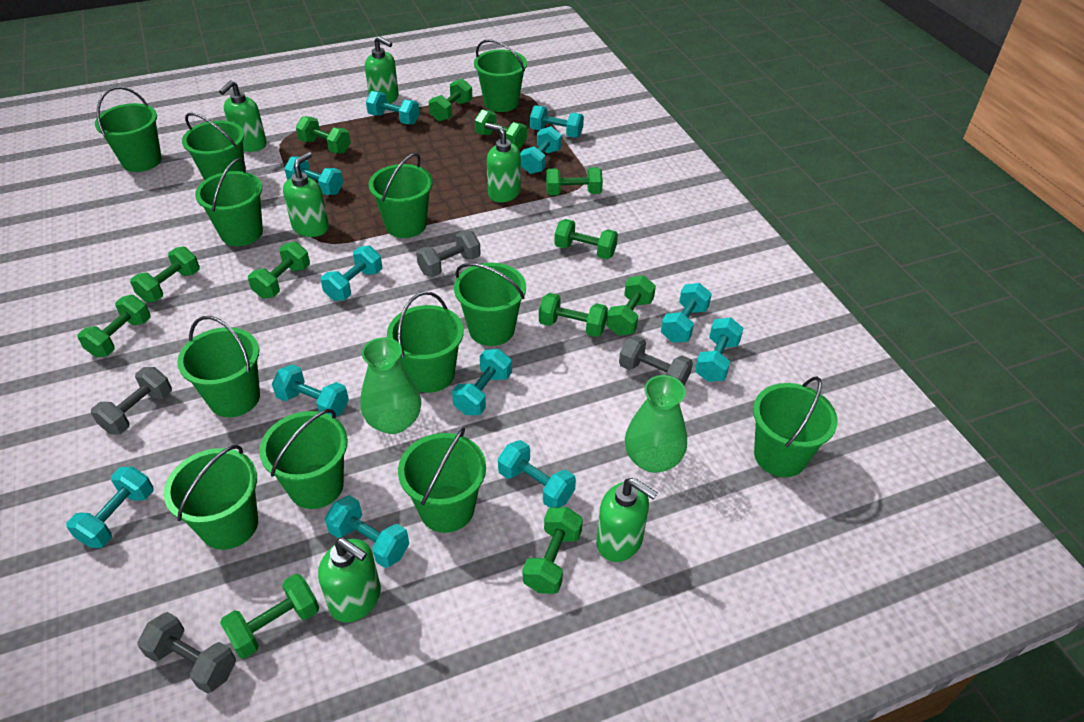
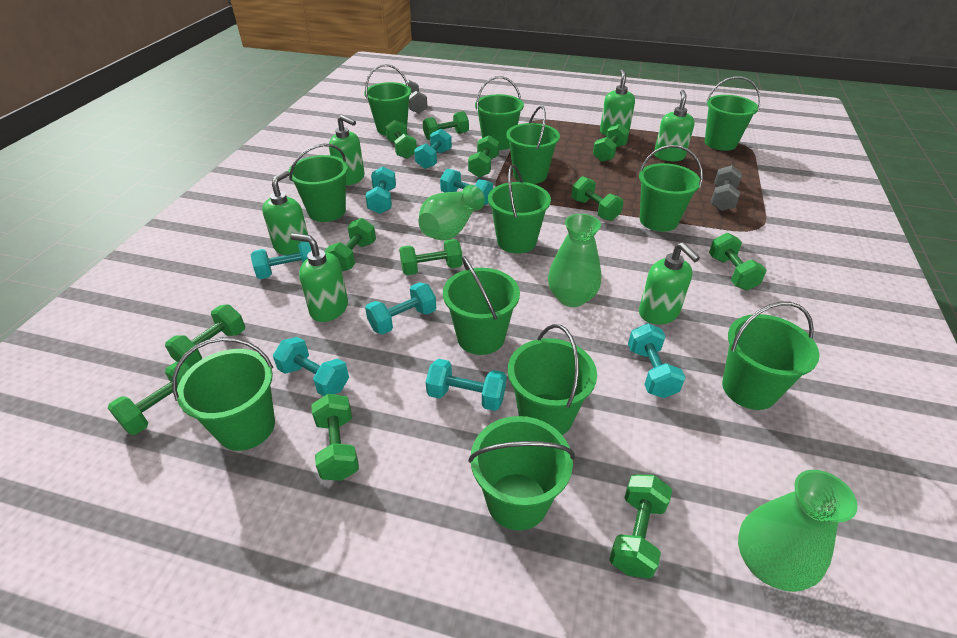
green vase: [360,337,421,434] [625,375,687,473] = 2 -> [418,185,485,241] [548,214,601,307] [738,470,858,592] = 3
grey dumbbell: [91,367,172,435] [137,612,236,693] [416,230,481,277] [619,336,693,386] = 4 -> [403,80,427,113] [711,165,742,211] = 2
turquoise dumbbell: [67,467,154,548] [272,365,349,417] [284,156,343,195] [321,246,382,301] [325,495,409,568] [366,91,420,125] [452,349,512,415] [498,440,576,508] [520,126,562,174] [530,105,584,138] [661,283,712,343] [695,317,743,382] = 12 -> [251,241,312,279] [273,337,349,396] [365,166,396,214] [365,282,436,335] [414,129,452,169] [426,359,506,411] [440,169,493,205] [628,324,686,398] = 8

